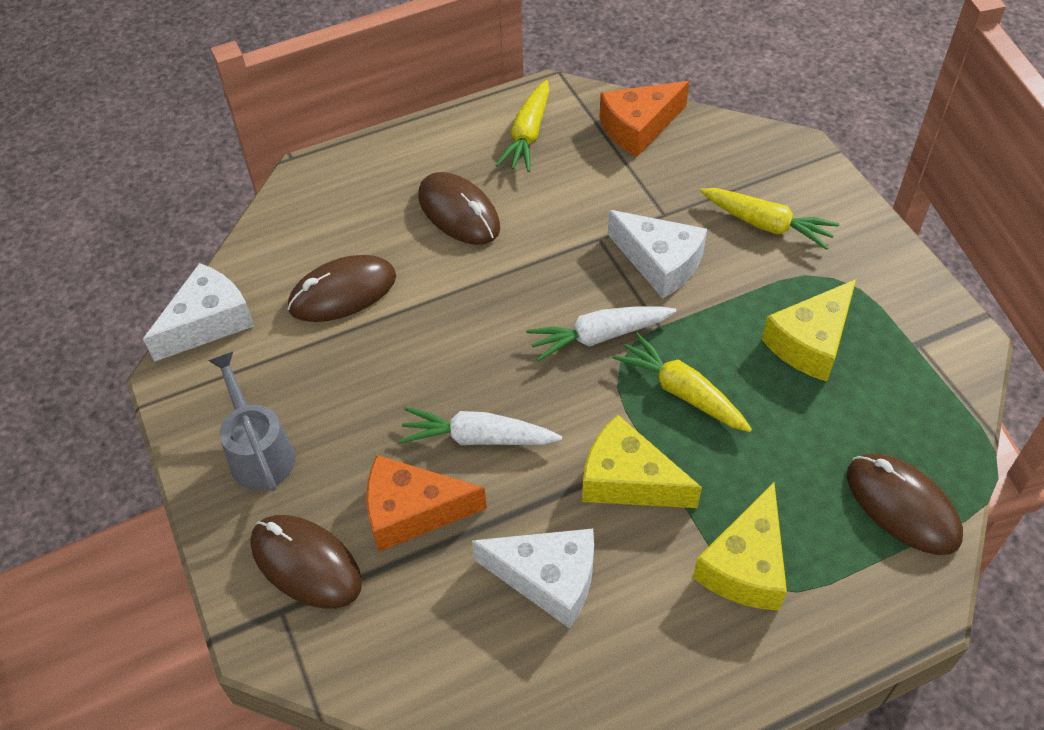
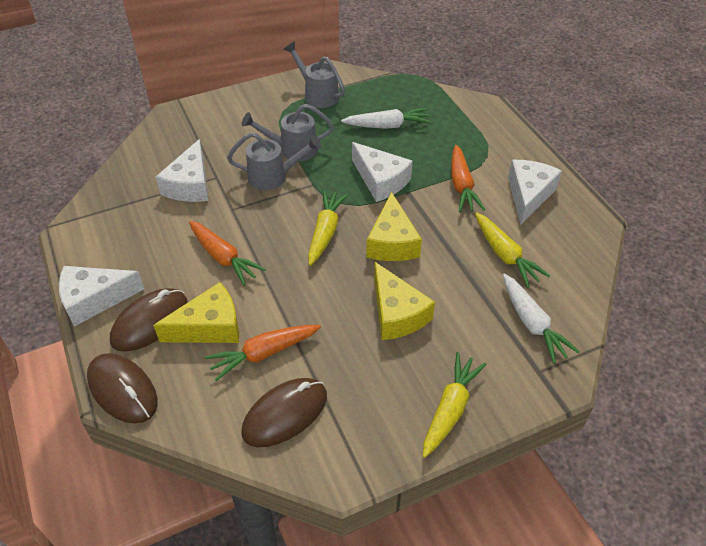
brown mouse: [250,515,362,609] [288,255,396,322] [418,172,500,245] [847,454,963,555] = 4 -> [87,353,158,424] [110,288,188,352] [241,378,327,447] = 3
grey watering can: [208,352,295,491] = 1 -> [227,132,321,190] [241,104,334,161] [284,42,345,108] = 3
orange carrot: none = 0 -> [189,221,266,286] [205,325,321,381] [451,145,485,212] = 3
orange cheese: [366,455,487,552] [599,81,689,157] = 2 -> none = 0
white cheese: [143,263,254,362] [472,529,594,628] [608,210,707,299] = 3 -> [59,266,145,327] [156,139,208,202] [352,142,413,202] [508,160,562,225] = 4

